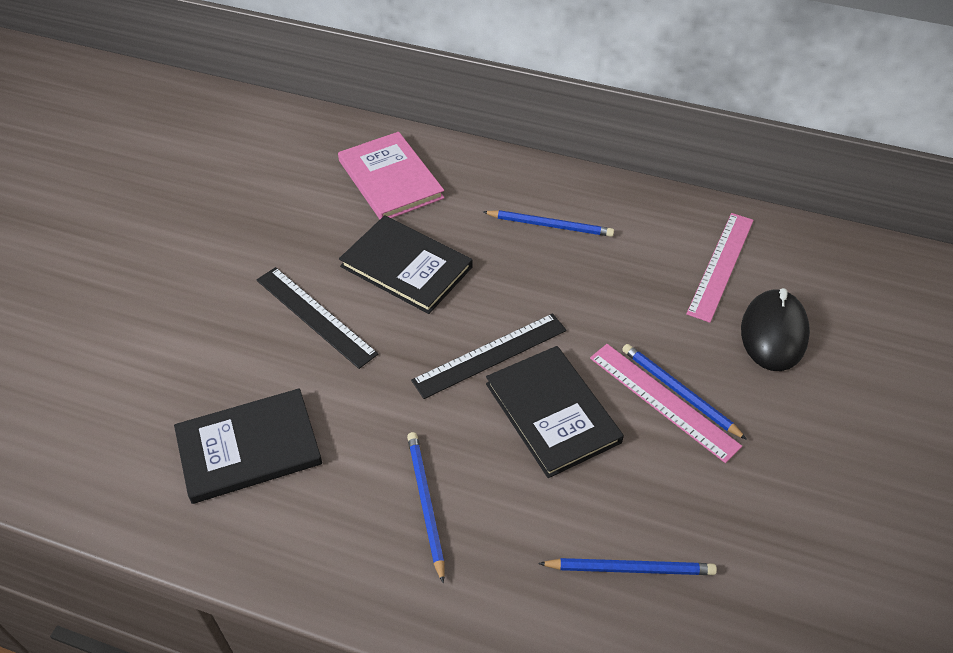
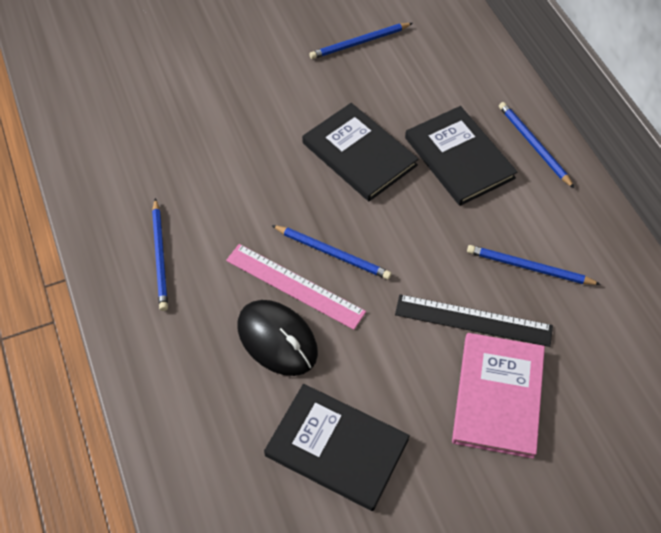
black ruler: [257,267,378,369] [411,313,567,399] = 2 -> [395,294,553,347] = 1
blue pencil: [407,432,445,584] [483,210,614,237] [538,558,717,575] [622,344,747,440] = 4 -> [152,198,168,311] [272,225,391,280] [309,23,413,59] [467,245,601,285] [499,102,574,188] = 5
pink ruler: [590,344,742,463] [686,213,754,323] = 2 -> [226,244,366,330] = 1

